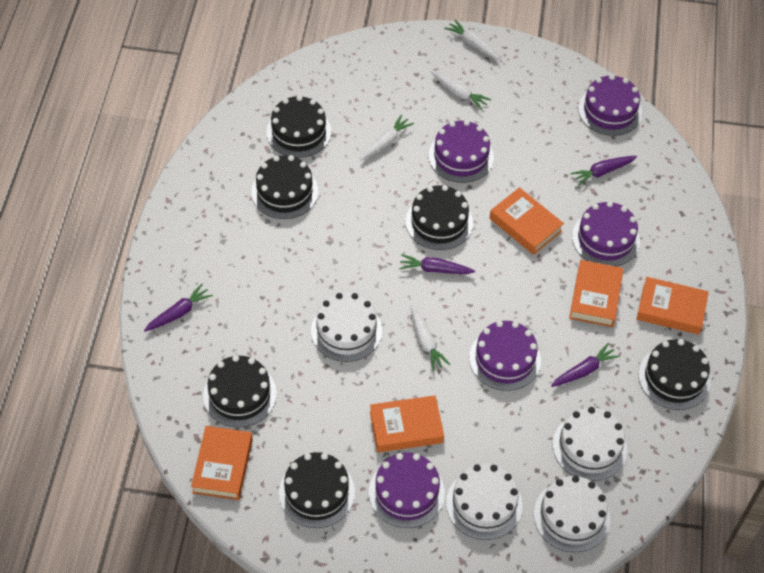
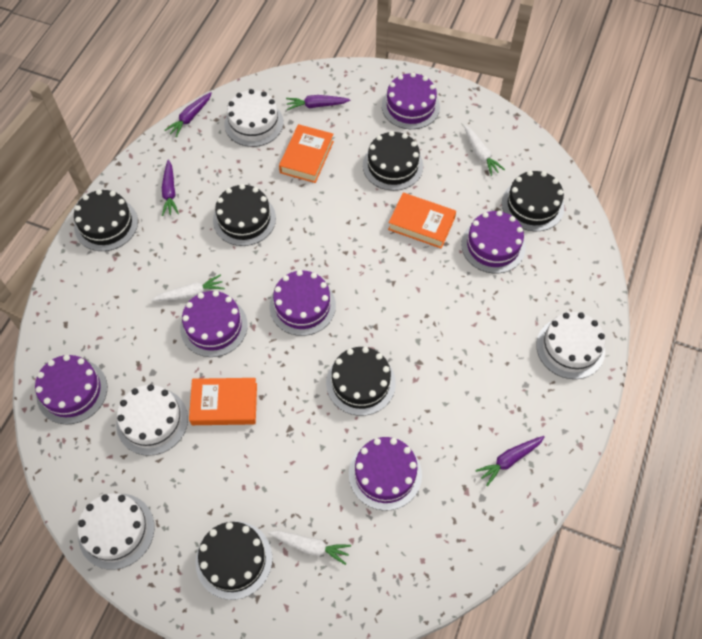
orange book: [191,426,253,500] [370,395,444,453] [490,187,564,255] [569,260,623,327] [637,277,709,335] = 5 -> [189,378,257,425] [279,124,334,183] [388,193,456,249] = 3
purple cake: [369,453,445,528] [429,120,494,183] [469,321,541,391] [572,201,640,266] [578,75,642,136] = 5 -> [35,355,107,425] [180,291,248,357] [269,270,336,336] [349,437,422,511] [382,72,440,129] [461,211,526,273] = 6
white carrot: [360,115,414,161] [411,305,451,371] [431,71,491,110] [445,20,501,60] = 4 -> [151,274,225,301] [268,531,351,565] [464,125,505,176] = 3

